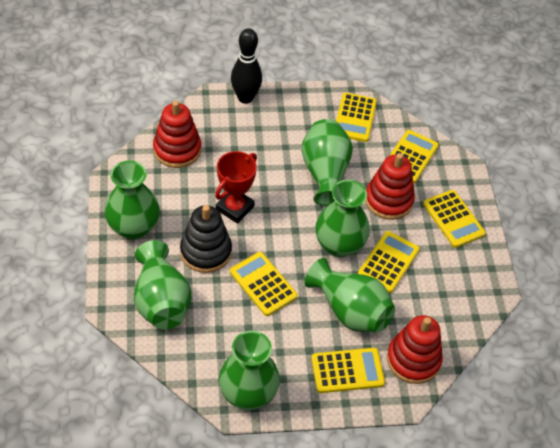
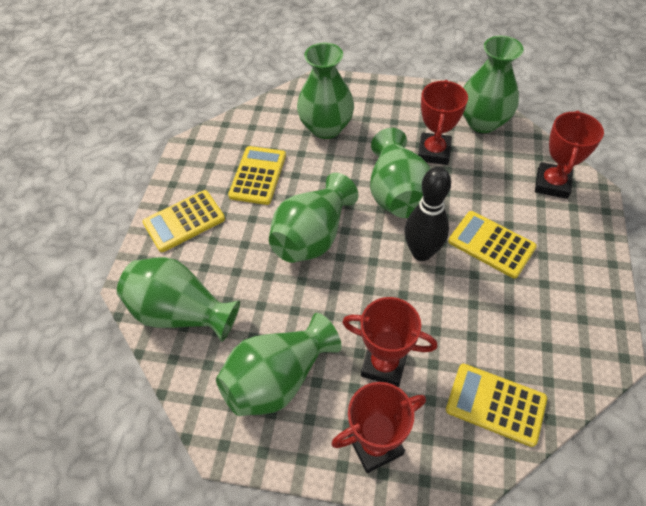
black stacking toy: [180,205,232,273] = 1 -> none = 0
red stacking toy: [153,101,201,168] [365,153,415,220] [387,315,443,384] = 3 -> none = 0
red trophy: [215,151,257,224] = 1 -> [331,382,426,473] [342,297,437,387] [418,80,468,165] [535,110,604,199] = 4
yellow calculator: [230,252,298,316] [311,348,385,393] [336,92,377,142] [358,231,420,293] [390,130,439,183] [423,190,486,248] = 6 -> [142,190,225,252] [228,146,286,205] [446,364,547,447] [448,211,537,278] = 4

